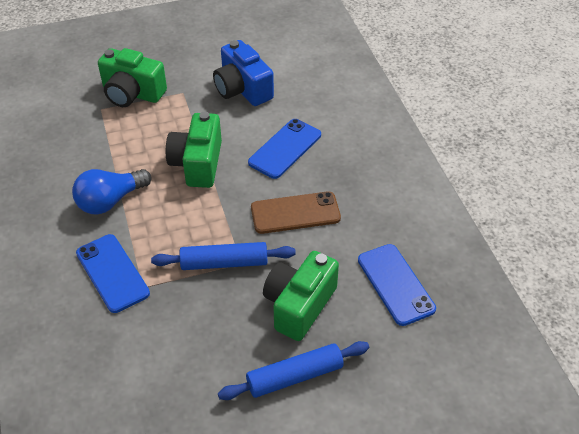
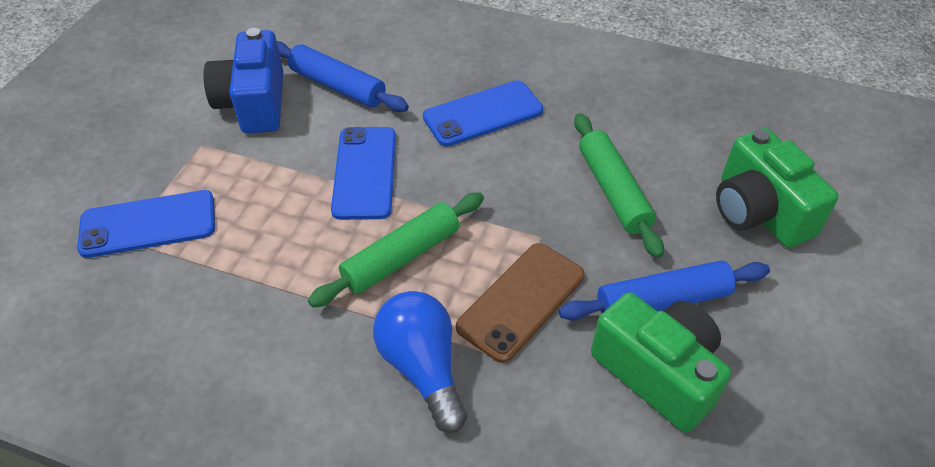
green camera: [98,48,167,107] [166,112,222,188] [263,251,339,341] = 3 -> [591,292,731,433] [716,128,839,248] = 2
green rolling pin: none = 0 -> [308,192,484,308] [574,113,664,258] = 2

